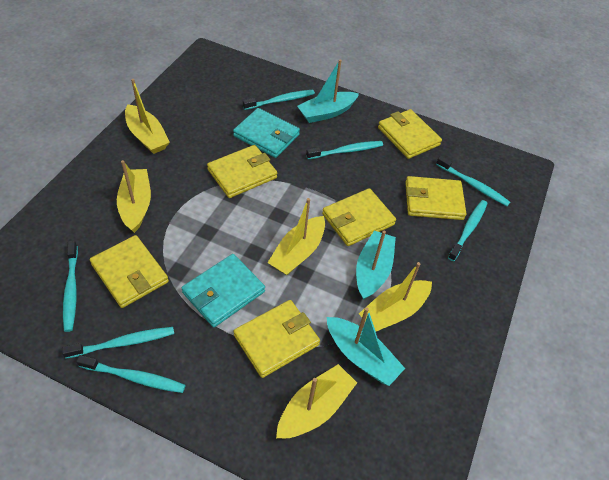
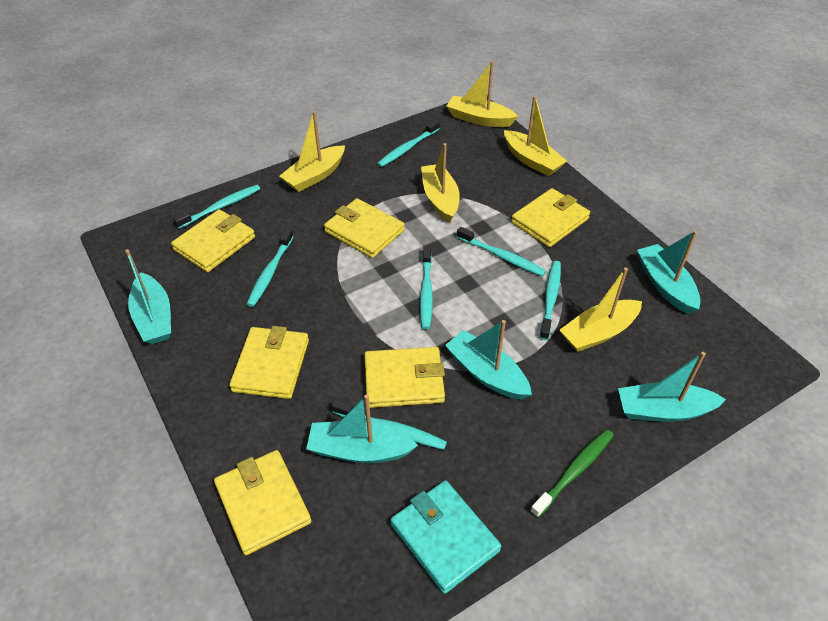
green toothbrush: none = 0 -> [530,429,614,518] = 1
turquoise boat: [297,59,359,123] [327,307,405,386] [356,231,396,300] = 3 -> [125,249,171,344] [306,394,418,463] [445,320,532,400] [618,352,726,422] [637,231,701,314] = 5
turquoise wallet: [182,254,265,327] [233,108,300,158] = 2 -> [390,480,501,594] = 1

